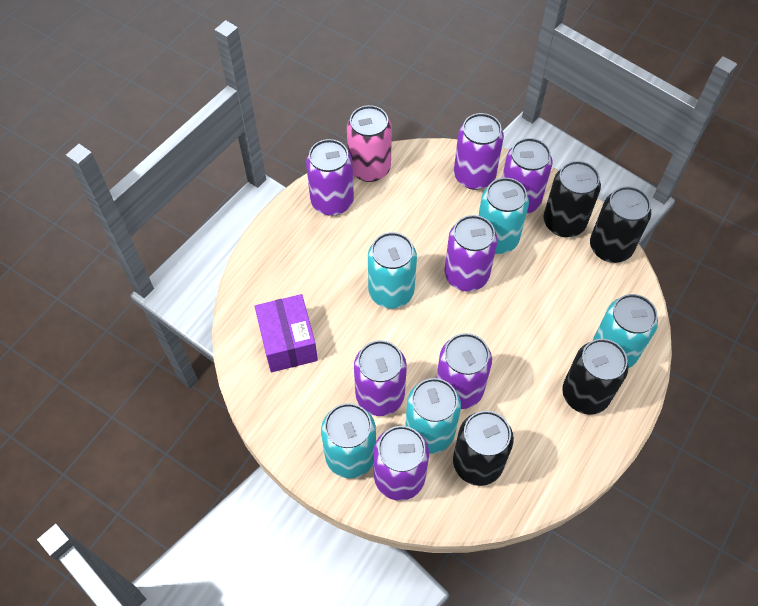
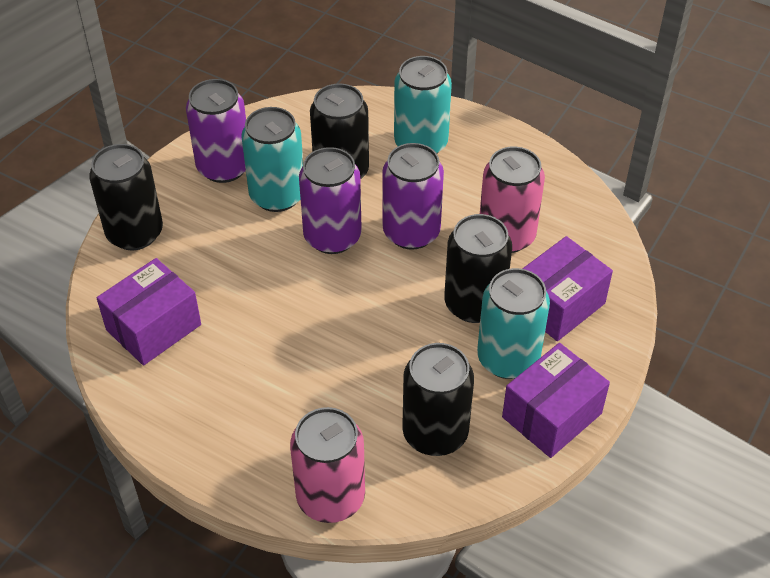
pink can: [347,105,392,182] = 1 -> [290,407,365,523] [480,147,545,253] = 2
purple box: [255,294,318,372] = 1 -> [97,258,201,365] [502,343,610,458] [522,236,613,341] = 3
purple can: [306,139,354,216] [354,340,407,416] [373,426,429,501] [436,333,492,409] [444,215,497,291] [454,113,504,190] [502,138,553,214] = 7 -> [186,79,246,183] [299,147,362,254] [382,143,444,250] = 3
turquoise can: [321,403,376,478] [368,232,417,309] [405,378,461,454] [478,178,529,254] [592,294,658,368] = 5 -> [241,107,303,212] [394,56,452,153] [477,268,550,379] = 3

